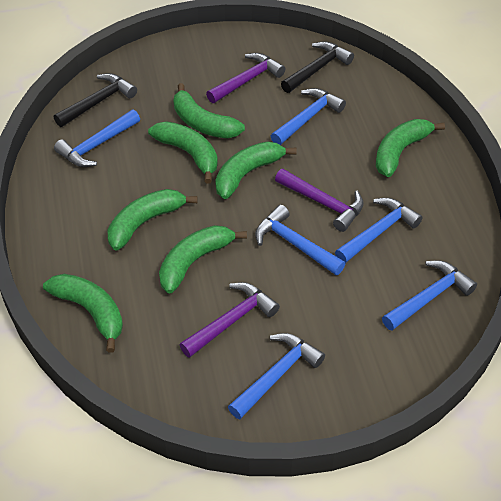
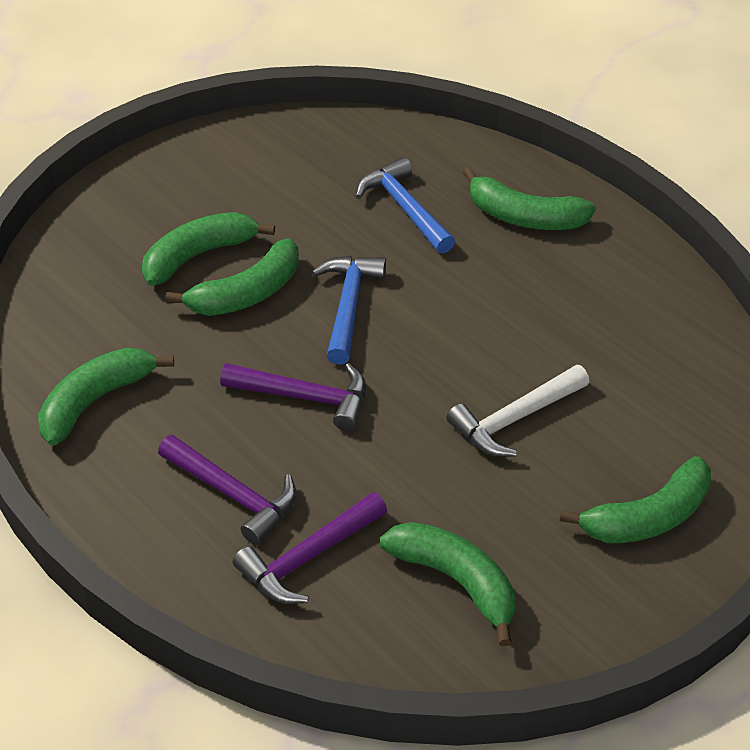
black hammer: [54,73,137,127] [281,41,354,93] = 2 -> none = 0
blue hammer: [54,109,140,167] [228,333,325,419] [255,205,345,275] [271,88,346,145] [335,198,423,263] [382,260,477,331] = 6 -> [312,256,386,365] [356,157,455,254] = 2
green banana: [43,274,123,353] [108,189,198,250] [148,121,218,184] [159,225,247,294] [174,83,245,139] [215,141,297,199] [376,119,445,177] = 7 -> [38,348,174,446] [142,212,275,286] [165,239,299,316] [380,522,515,646] [463,167,596,230] [559,456,711,543] = 6
white hammer: none = 0 -> [446,365,589,457] = 1

